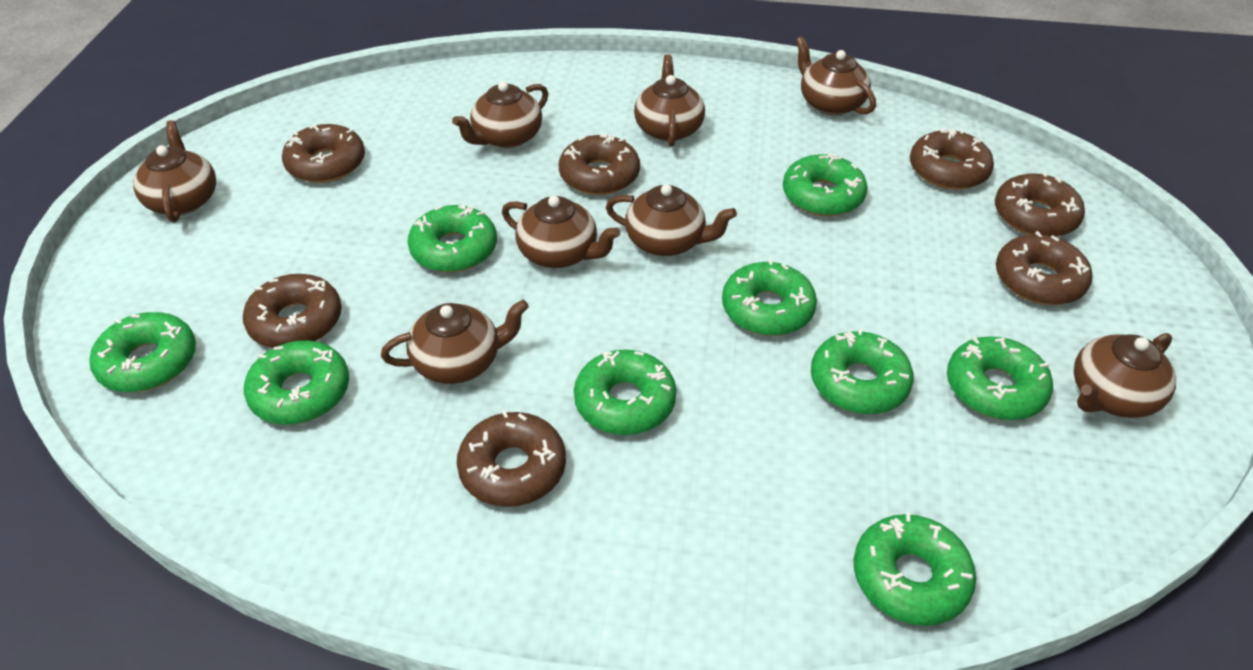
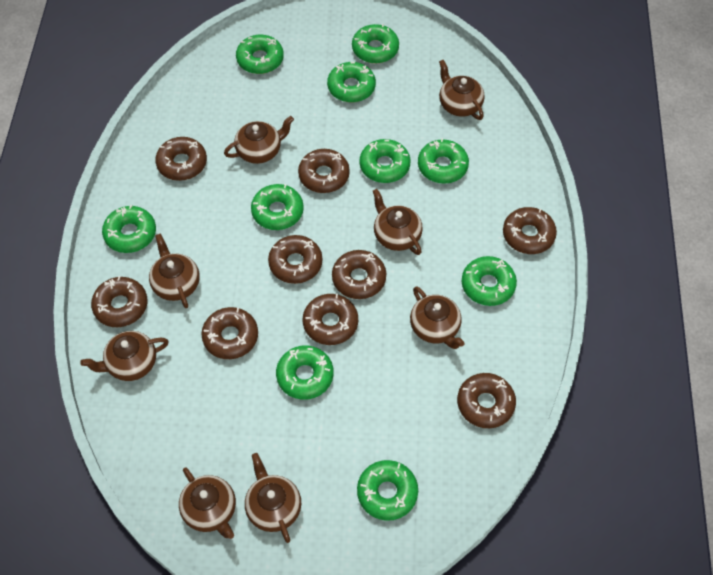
brown donut: [243,274,342,348] [282,124,365,183] [457,410,566,507] [559,133,640,195] [910,128,994,190] [995,172,1085,237] [996,231,1092,305] = 7 -> [91,276,148,327] [155,137,207,181] [201,307,258,359] [268,235,322,284] [298,149,350,193] [303,294,358,345] [332,250,386,299] [457,373,516,428] [503,207,557,254] = 9
green donut: [89,312,196,392] [244,341,349,425] [408,204,497,273] [574,350,676,435] [722,259,817,336] [783,153,868,216] [811,328,914,414] [853,512,976,626] [947,336,1053,420] = 9 -> [102,205,156,253] [236,35,284,74] [251,184,304,230] [276,345,334,400] [327,62,376,102] [352,24,399,63] [357,460,418,521] [360,139,410,183] [418,138,469,184] [462,256,517,306] = 10

